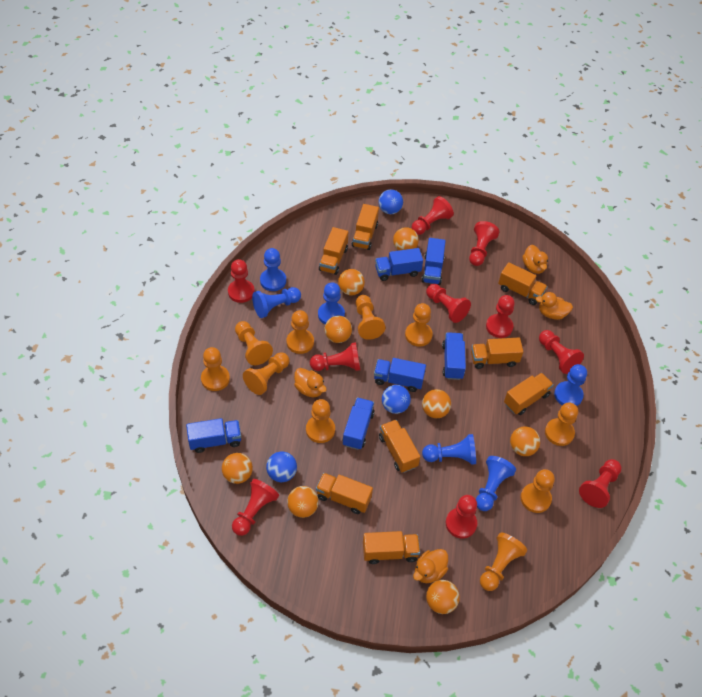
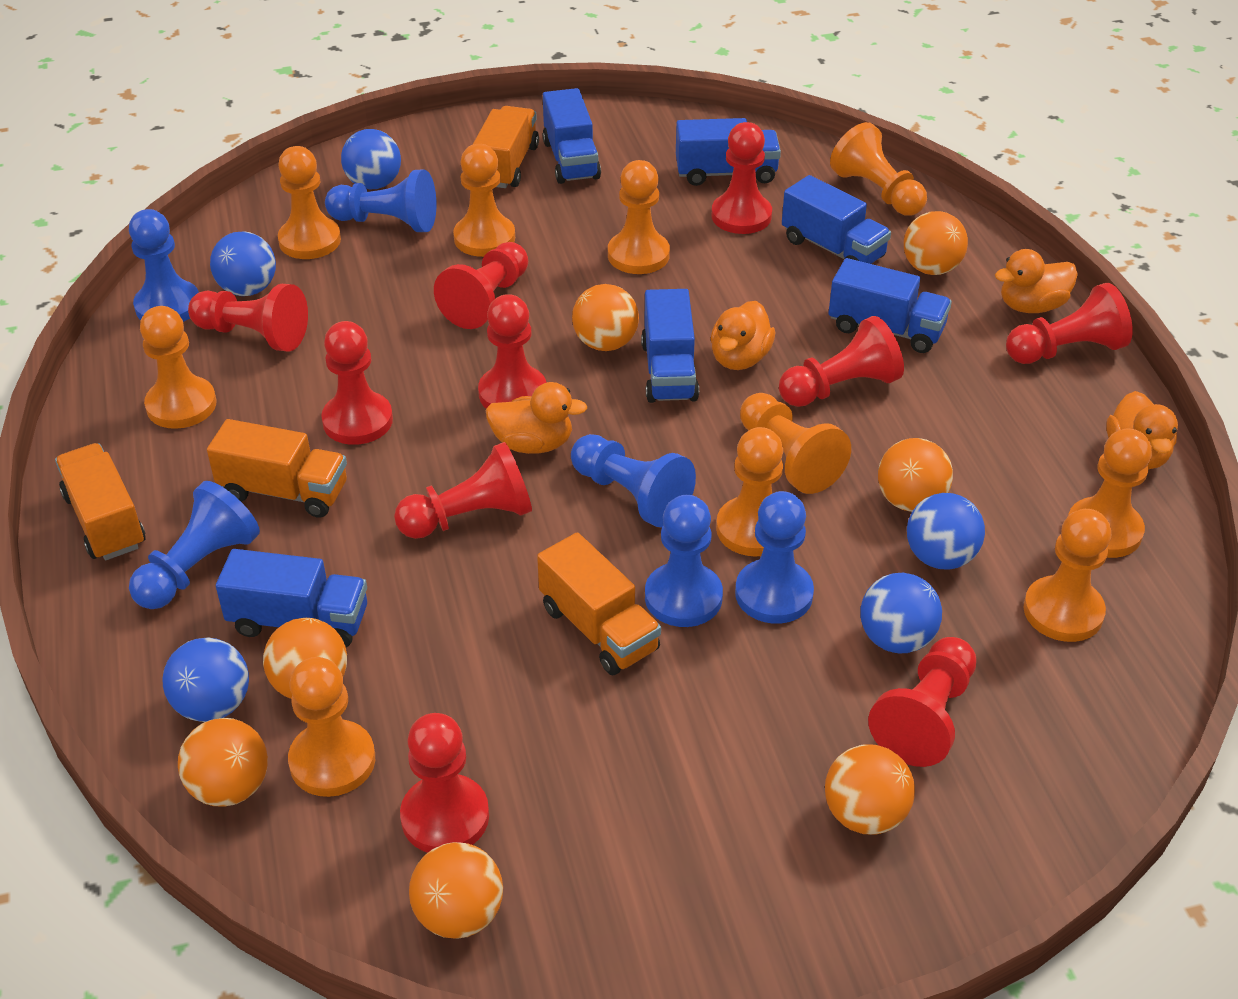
blue ball: [266,451,297,482] [378,189,403,214] [382,385,411,414] = 3 -> [162,637,249,722] [210,231,276,296] [341,129,401,189] [861,573,942,653] [907,493,985,570] = 5
orange ball: [222,453,253,484] [287,486,319,518] [325,316,352,343] [338,269,365,295] [393,227,419,251] [422,389,451,418] [426,580,460,614] [510,427,540,456] = 8 -> [178,718,268,807] [263,618,347,699] [409,842,503,939] [572,284,639,351] [825,745,915,834] [878,438,953,512] [904,211,968,275] = 7
orange truck: [316,473,373,514] [319,227,348,275] [352,204,379,250] [363,531,420,564] [379,420,420,473] [471,337,523,369] [498,262,548,305] [504,373,554,415] = 8 -> [55,443,146,560] [207,419,347,518] [472,106,539,188] [537,532,661,675] = 4

